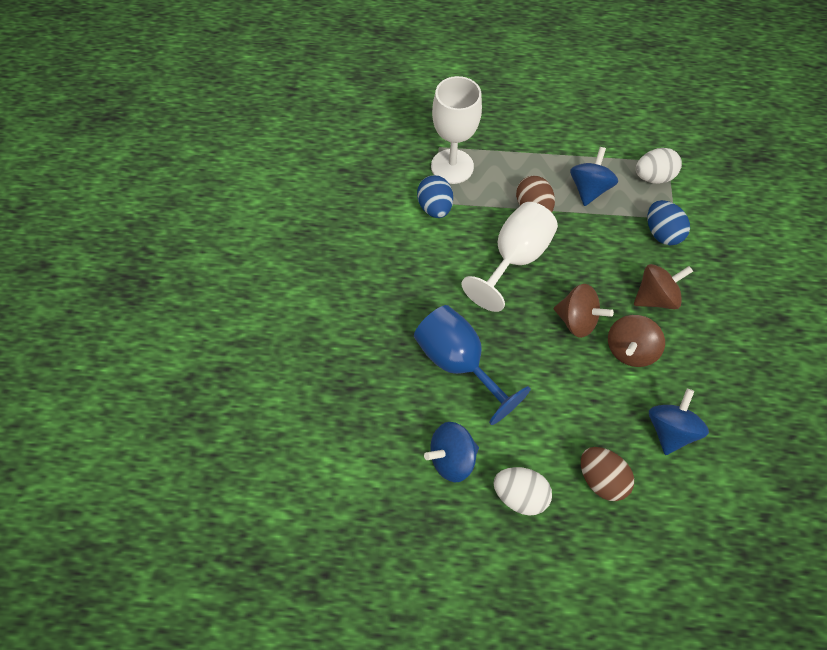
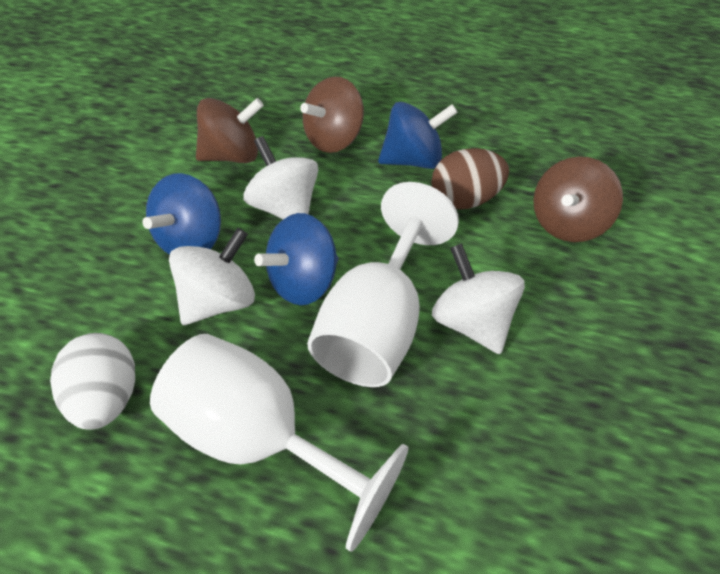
blue egg: [417,175,453,218] [647,200,690,245] = 2 -> none = 0
blue goblet: [414,305,531,425] = 1 -> none = 0
brown egg: [516,176,555,212] [581,447,634,501] = 2 -> [432,148,509,209] = 1
white egg: [494,467,552,516] [636,148,682,184] = 2 -> [50,333,135,430] = 1
white spinning top: none = 0 -> [169,228,255,325] [243,136,318,219] [432,243,525,354] = 3

